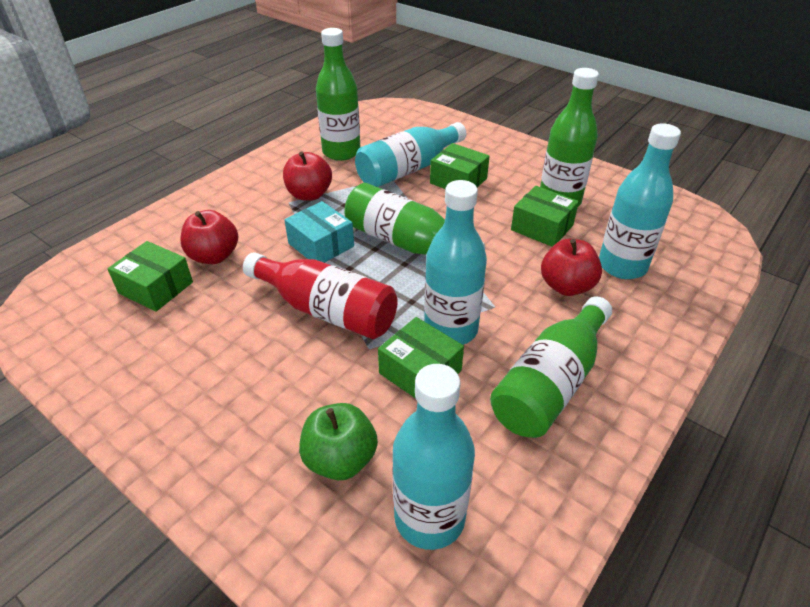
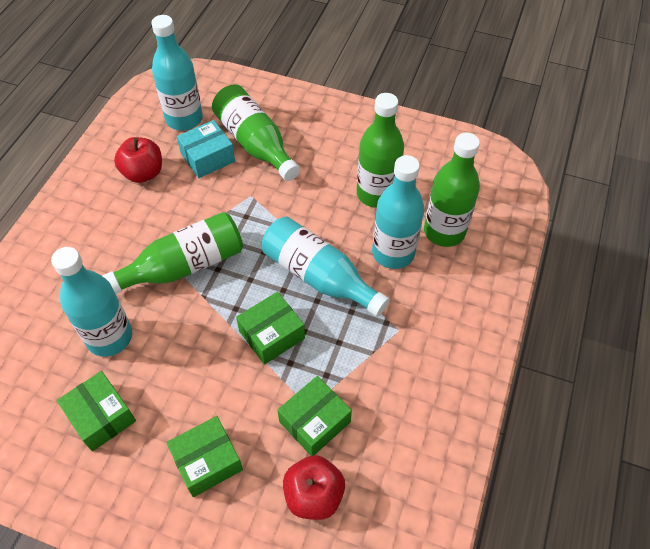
green apple: [299,403,378,480] = 1 -> none = 0
red apple: [180,210,238,264] [283,151,332,201] [541,239,602,296] = 3 -> [114,137,162,183] [283,455,345,520] = 2
red bottle: [243,252,398,339] = 1 -> none = 0

